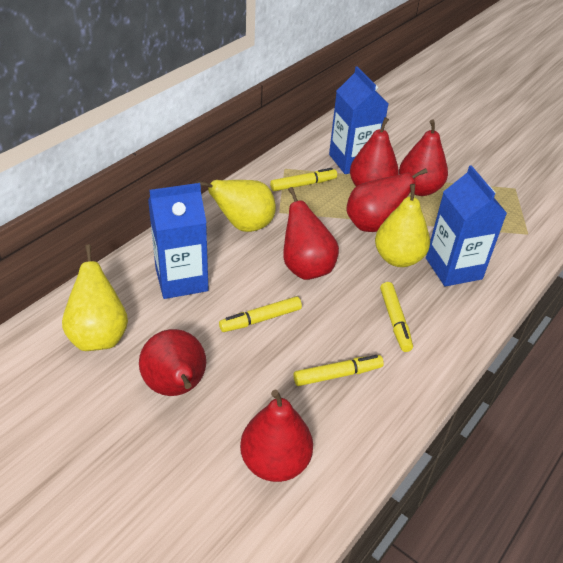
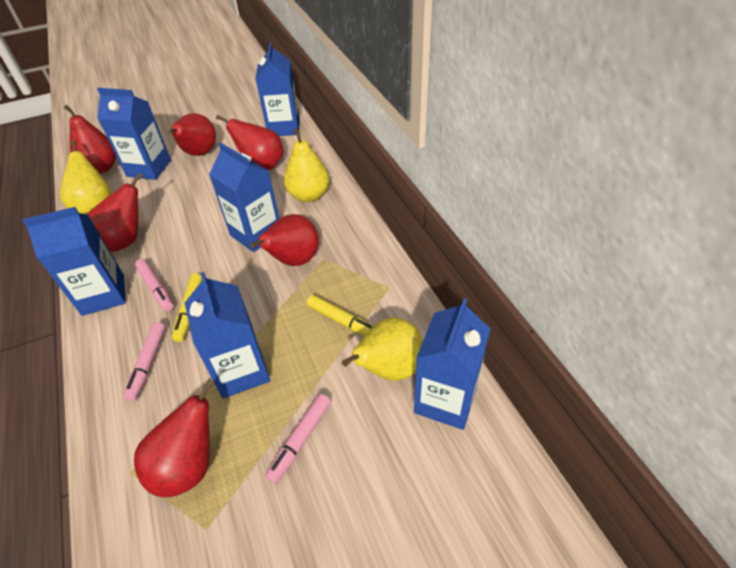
blue carton: [148,183,208,299] [329,66,388,174] [426,165,507,287] = 3 -> [22,207,126,316] [97,88,171,180] [185,272,270,399] [209,142,280,252] [255,42,300,136] [414,298,490,430] = 6
pink marker: none = 0 -> [123,322,166,401] [135,259,174,311] [265,394,331,483] = 3
yellow marker: [219,296,302,332] [270,168,337,191] [294,355,384,386] [380,282,413,352] = 4 -> [172,274,202,342] [307,295,373,336] = 2

